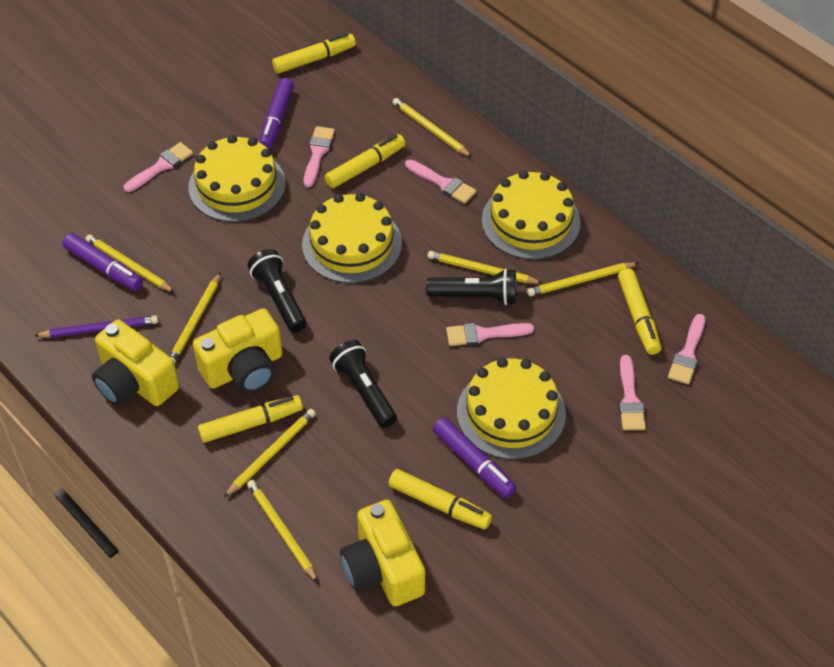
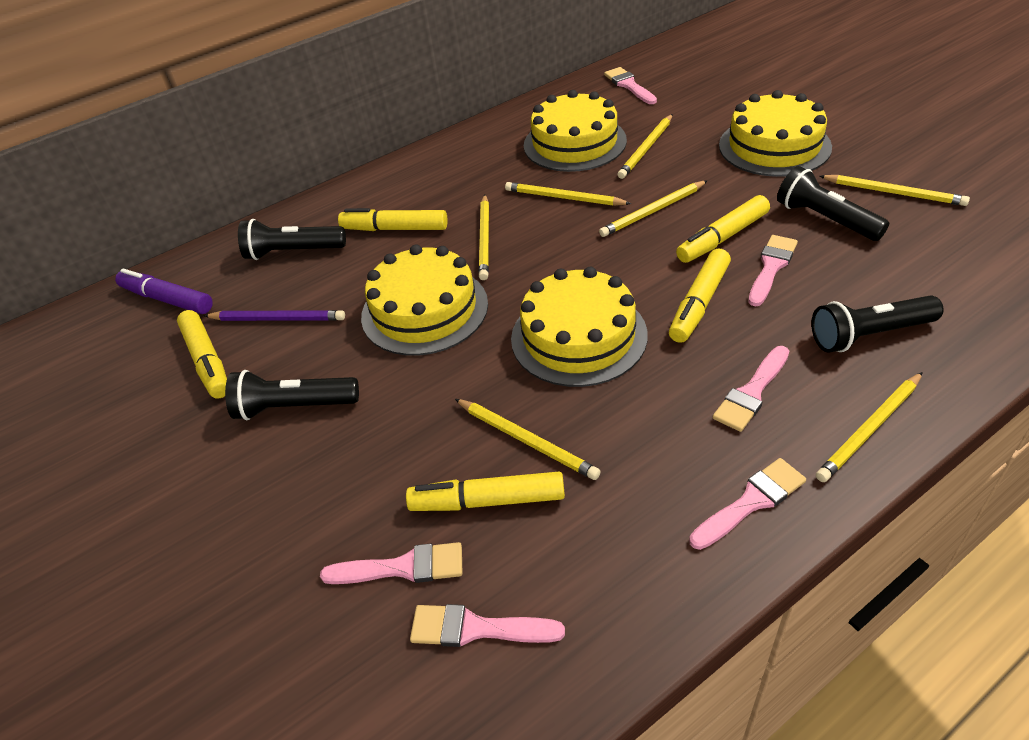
black flashlight: [248,249,307,333] [329,340,397,428] [426,269,516,305] = 3 -> [225,370,359,420] [238,219,346,260] [777,166,889,241] [811,295,943,353] = 4
purple marker: [62,233,143,291] [259,78,294,149] [433,417,517,498] = 3 -> [115,268,213,314] = 1
yellow camera: [92,319,179,406] [193,308,282,393] [340,500,425,606] = 3 -> none = 0

